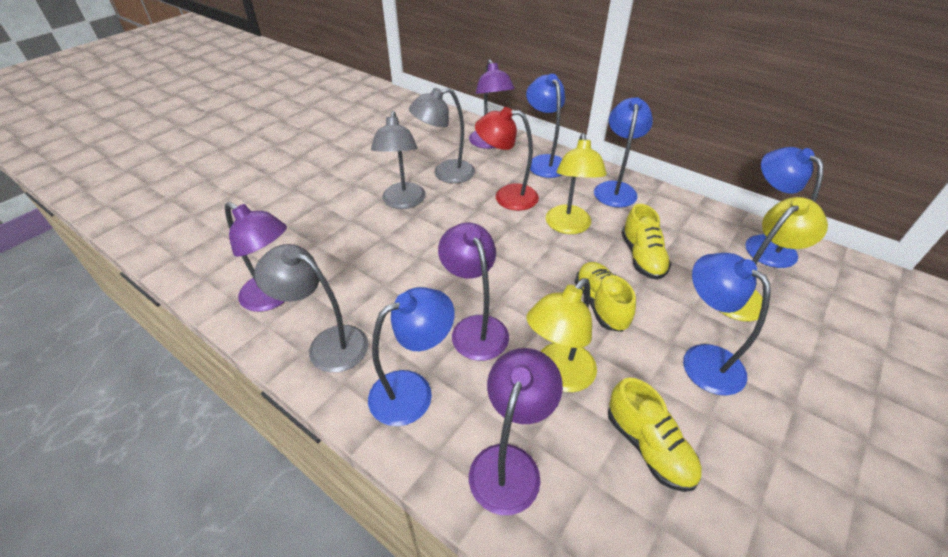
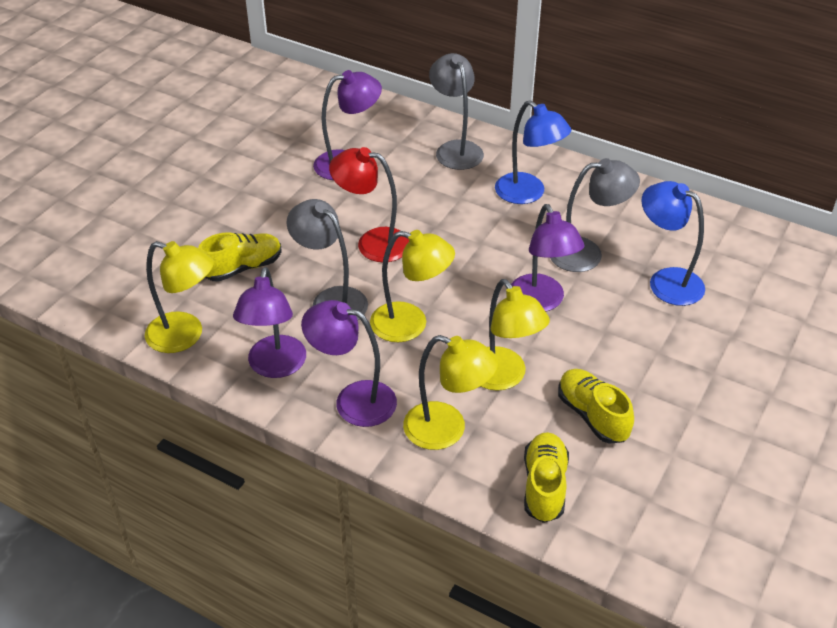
blue lamp: [368,287,455,426] [526,74,565,178] [594,97,653,208] [683,253,771,396] [745,147,824,268] = 5 -> [495,100,572,204] [641,181,705,306] = 2
yellow lamp: [526,278,597,392] [546,133,607,234] [719,197,828,322] = 3 -> [145,241,214,353] [370,230,455,342] [403,335,499,450] [481,279,550,391] = 4

